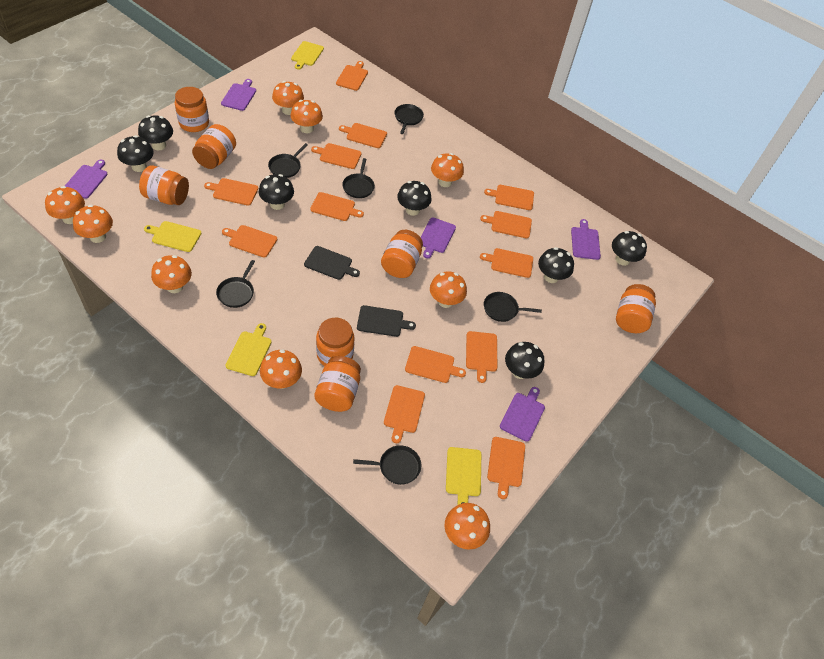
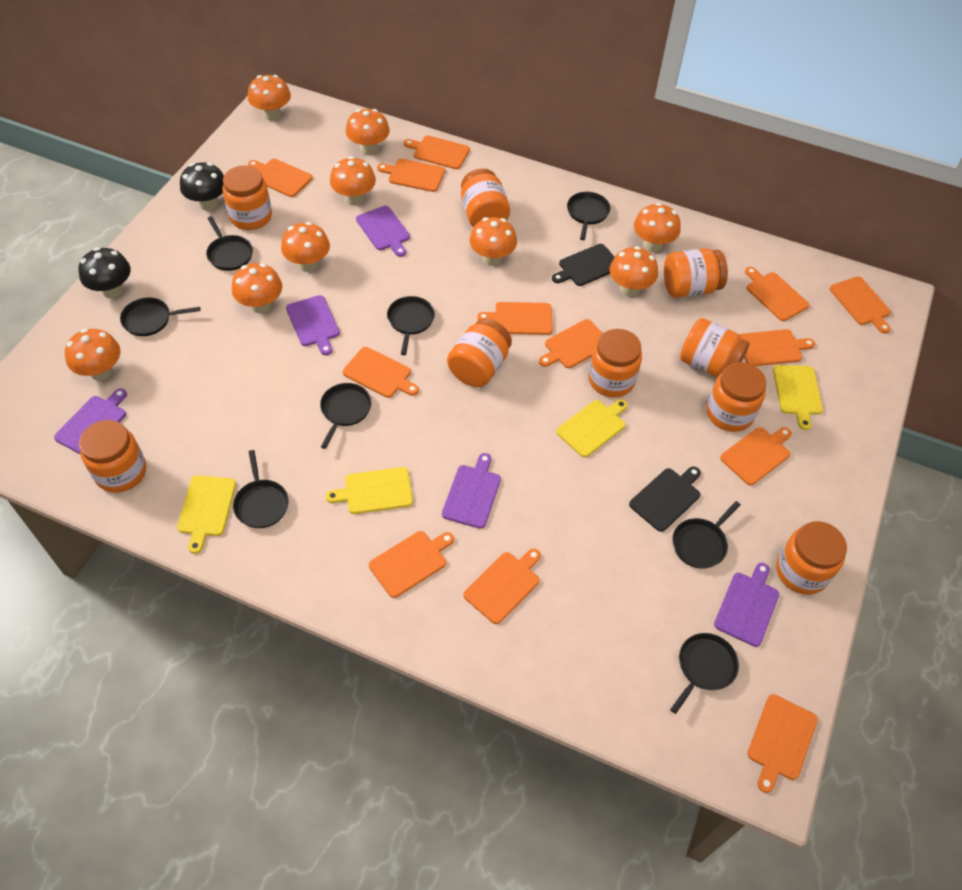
black mushroom: [117,135,154,172] [138,115,173,151] [259,174,294,210] [397,181,431,216] [505,342,545,379] [538,247,574,283] [612,231,647,266] = 7 -> [79,247,131,298] [180,162,224,211] = 2
black pan: [216,260,255,308] [268,143,308,178] [342,158,375,198] [353,445,422,485] [394,104,424,134] [484,292,542,322] = 6 -> [120,297,201,336] [206,216,253,271] [233,450,289,528] [320,383,372,449] [387,296,435,355] [567,192,610,240] [670,633,739,714] [672,501,741,569] = 8
orange jar: [139,165,189,205] [175,87,209,132] [192,124,236,169] [314,356,361,412] [316,318,355,366] [381,230,423,278] [616,284,656,333] = 7 -> [79,420,146,493] [222,165,272,230] [447,318,512,387] [461,168,510,227] [588,329,642,397] [664,248,728,298] [680,318,750,378] [707,362,766,432] [776,521,847,595] = 9

